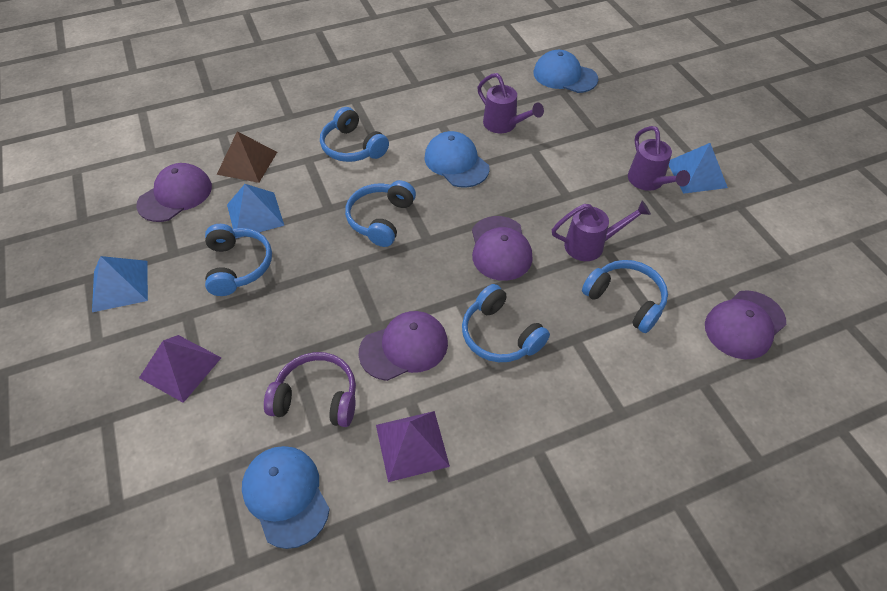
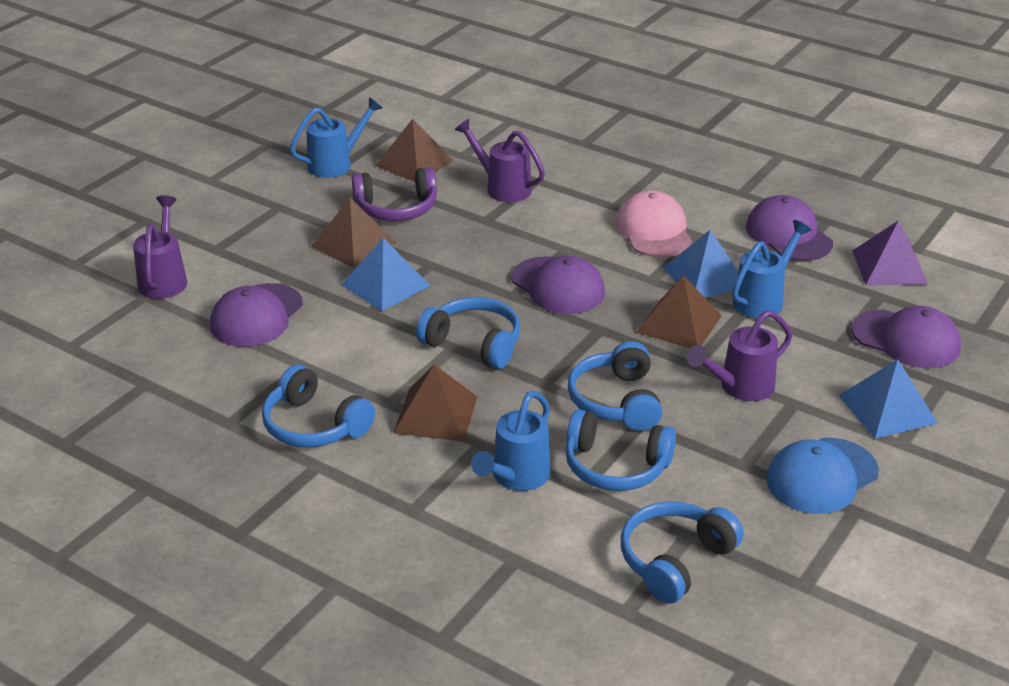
blue cap: [242,446,330,549] [424,131,490,188] [534,50,598,93] = 3 -> [766,438,879,514] = 1
blue watering can: none = 0 -> [290,97,382,178] [471,391,551,491] [732,220,811,318] = 3
brown pyramid: [217,131,277,183] = 1 -> [310,198,396,268] [375,119,454,182] [393,364,478,442] [636,275,722,348] = 4
pink cap: none = 0 -> [615,190,693,257] = 1
purple pyramid: [139,335,221,403] [376,411,450,482] = 2 -> [853,220,929,285] = 1

